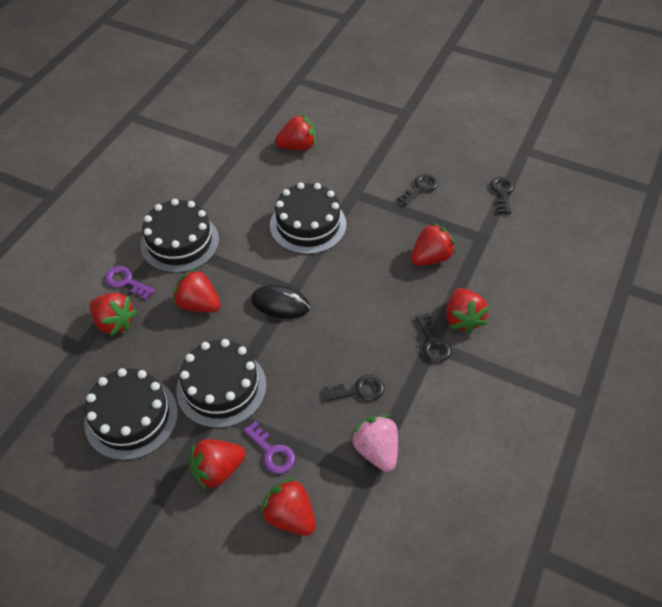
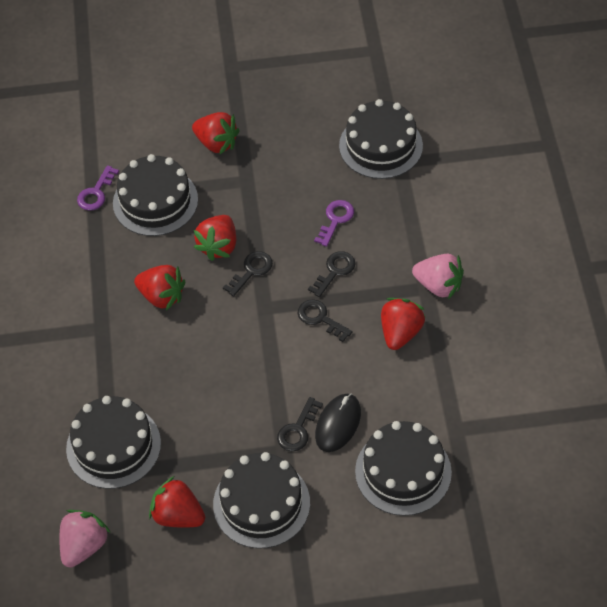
black cake: [84,368,178,460] [140,199,219,273] [176,339,266,428] [270,182,346,254] = 4 -> [66,396,161,489] [113,154,198,236] [213,452,310,549] [339,99,423,179] [355,421,452,516] = 5
pink strawberry: [350,415,398,472] = 1 -> [59,510,111,568] [412,254,464,299] = 2
red strawberry: [89,293,137,337] [173,268,220,312] [189,439,245,491] [260,477,316,536] [275,114,316,150] [411,222,456,266] [446,288,490,334] = 7 -> [134,265,185,311] [149,476,205,528] [192,112,240,155] [194,215,236,261] [381,298,425,350] = 5

